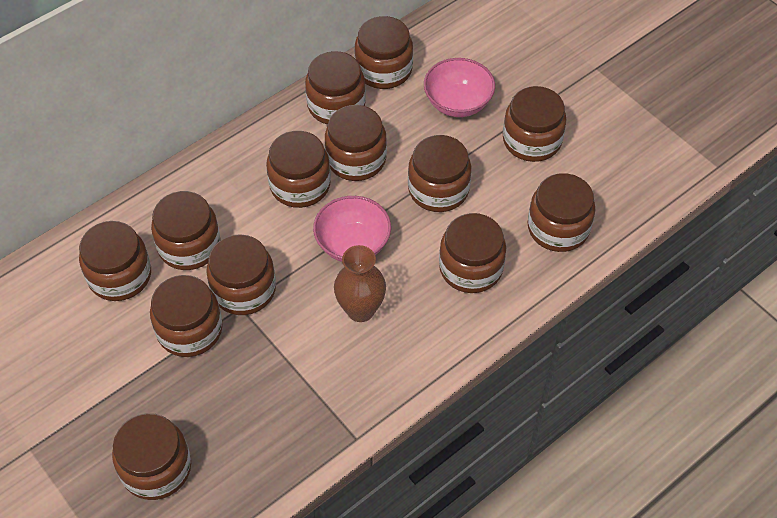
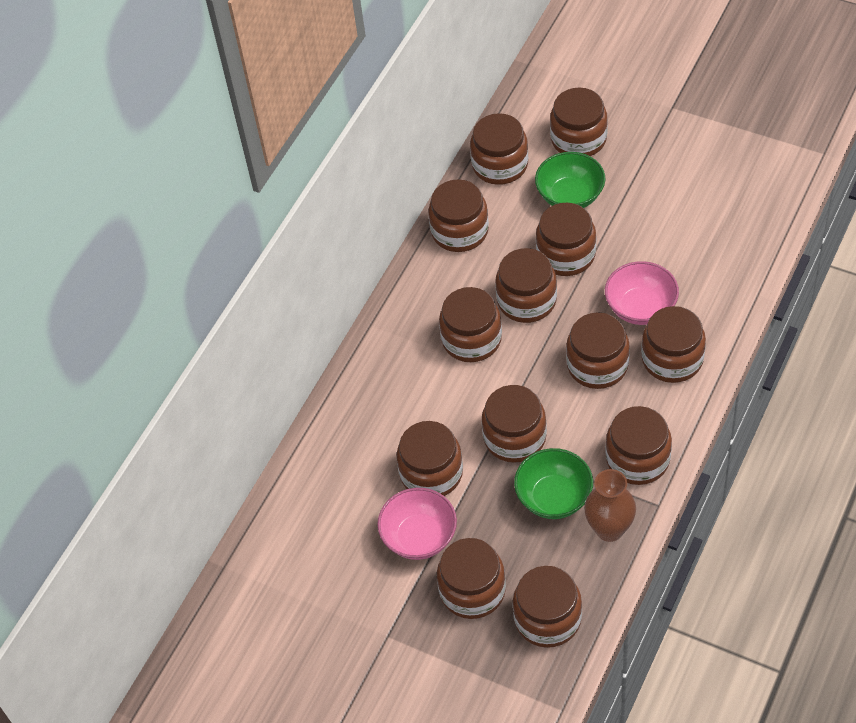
green bowl: none = 0 -> [514,448,593,519] [535,152,606,208] = 2

